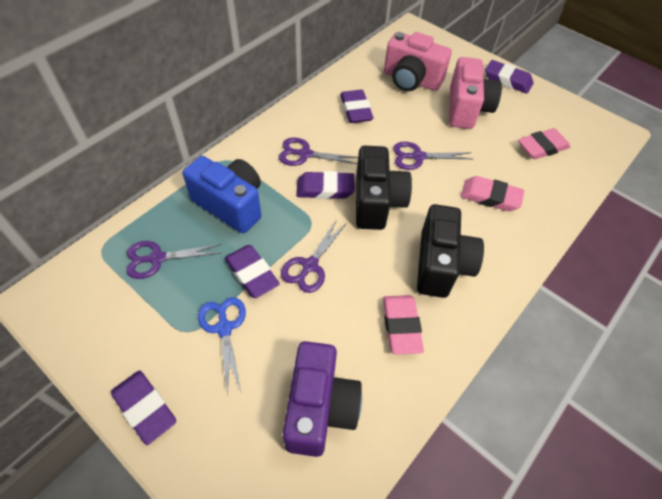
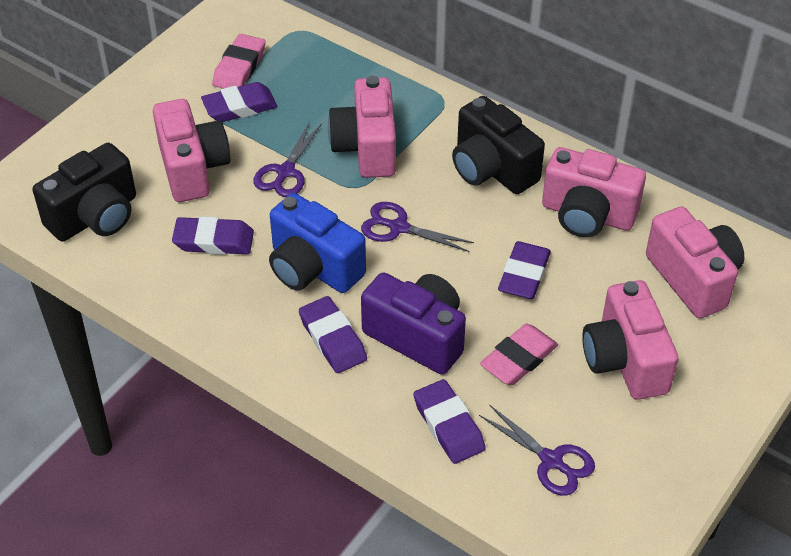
blue scissors: [198,297,246,396] = 1 -> none = 0
pink camera: [384,32,452,91] [449,57,502,129] = 2 -> [153,99,230,202] [328,76,396,178] [542,147,646,237] [582,280,678,400] [646,206,744,319] = 5
pink eraser: [383,295,424,355] [461,176,524,211] [518,128,570,159] = 3 -> [212,34,265,89] [480,324,558,385] = 2
purple scissors: [126,241,222,279] [279,138,358,166] [281,220,347,293] [393,142,472,170] = 4 -> [253,121,322,197] [361,202,474,252] [479,404,595,496] = 3

